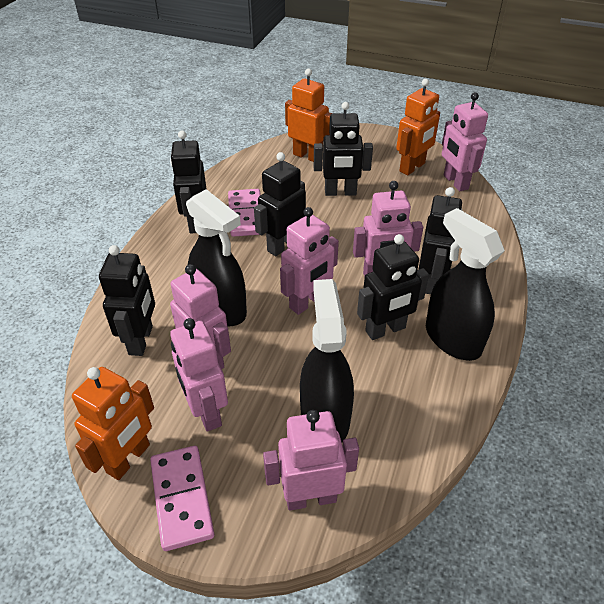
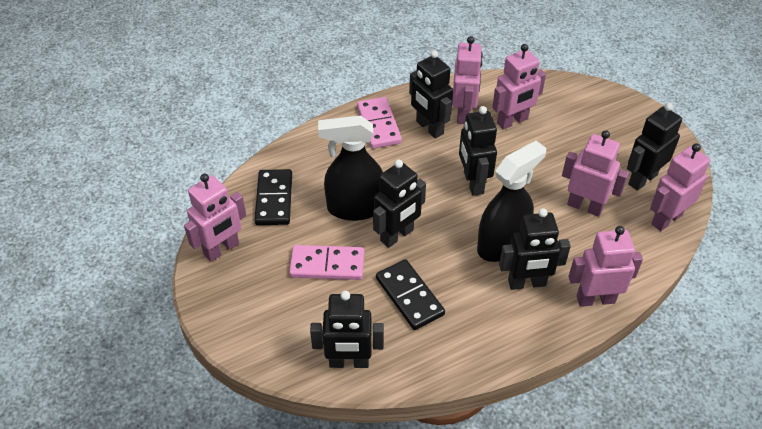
black domino: none = 0 -> [255,169,292,225] [376,259,445,330] = 2
black spray bottle: [186,189,247,326] [300,279,354,442] [426,208,505,361] = 3 -> [318,115,383,221] [477,141,546,262] = 2
orange robot: [72,367,154,480] [285,69,333,162] [396,79,440,175] = 3 -> none = 0

